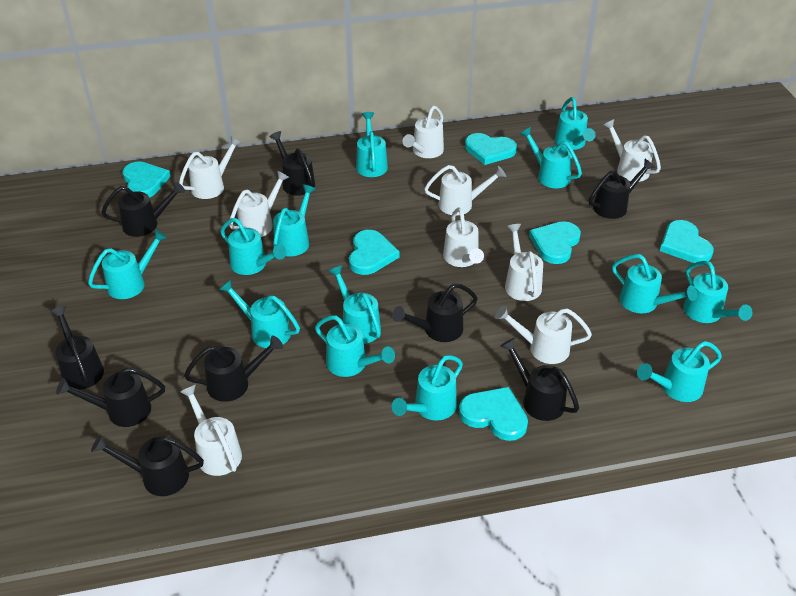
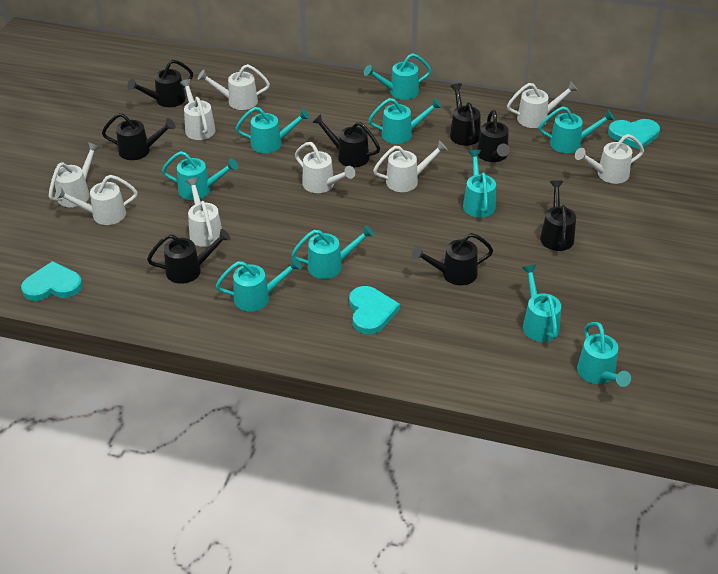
black watering can: [50,306,104,390] [56,367,165,427] [91,435,204,496] [101,182,185,237] [184,336,283,402] [269,131,315,196] [392,283,478,342] [500,338,579,421] [589,159,655,219] = 9 -> [102,113,175,160] [127,60,193,107] [147,229,231,284] [312,114,380,167] [412,233,493,285] [450,83,480,146] [477,110,510,162] [540,180,576,251] = 8
turquoise heart: [122,161,171,198] [349,230,400,275] [459,387,528,441] [465,133,517,165] [529,221,581,264] [660,220,714,263] = 6 -> [21,261,83,301] [349,286,400,334] [608,119,660,150] = 3
turquoise watering can: [88,230,168,299] [219,279,300,348] [220,218,286,275] [273,185,316,257] [315,315,395,377] [328,265,381,344] [356,112,388,177] [392,355,463,421] [520,127,582,188] [555,97,595,150] [612,254,697,313] [637,341,722,402] [683,261,752,323] = 13 -> [162,151,238,200] [216,257,302,312] [236,107,310,153] [291,225,374,279] [364,53,431,100] [368,98,442,144] [463,150,496,218] [522,265,561,342] [539,106,615,153] [577,322,631,387] = 10

